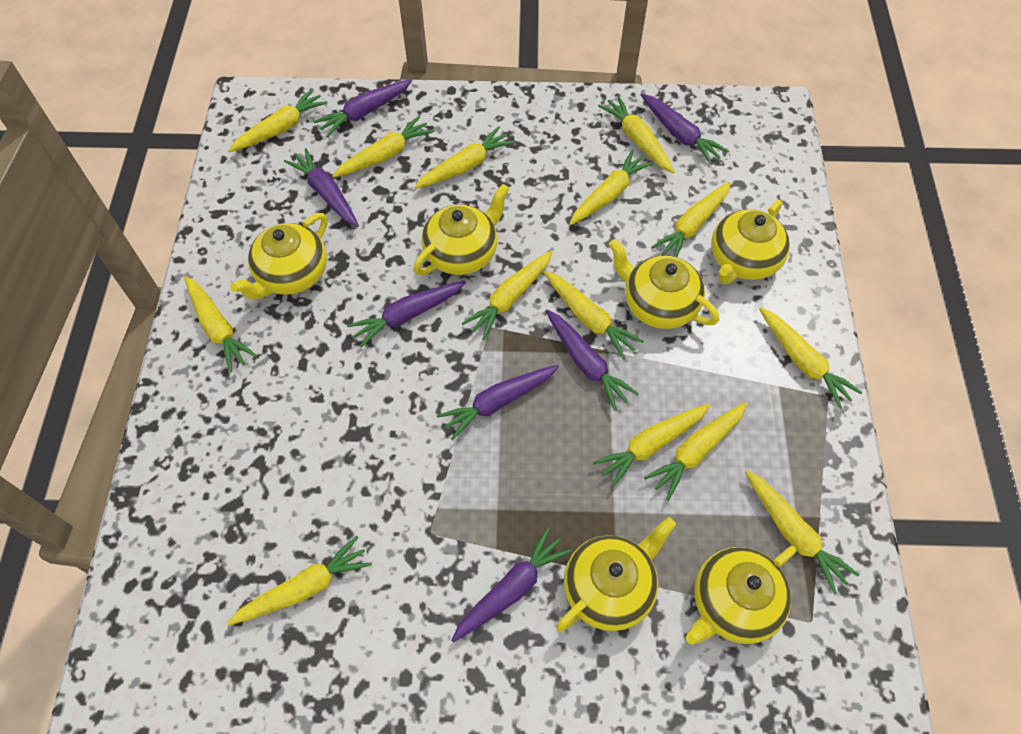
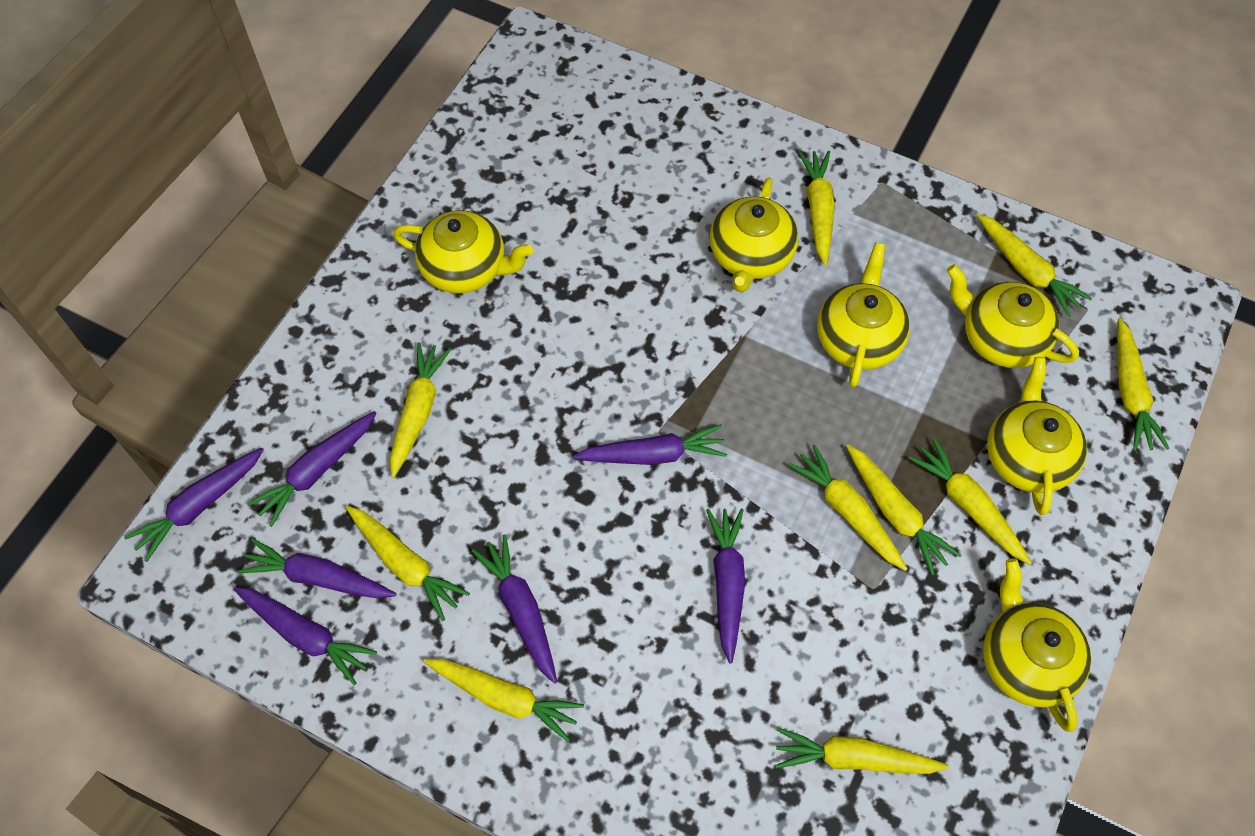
yellow carrot: [184,276,257,372] [226,536,372,626] [228,88,328,152] [332,116,434,178] [414,126,515,189] [461,250,553,340] [544,271,644,360] [570,149,654,225] [593,403,710,488] [598,95,675,173] [644,402,747,501] [651,182,731,257] [745,470,860,595] [759,307,863,409] = 14 -> [346,505,470,621] [390,342,451,478] [424,659,584,742] [775,728,949,774] [788,444,908,571] [798,151,835,266] [846,444,961,575] [908,438,1032,565] [976,213,1092,317] [1117,318,1169,451] = 10

